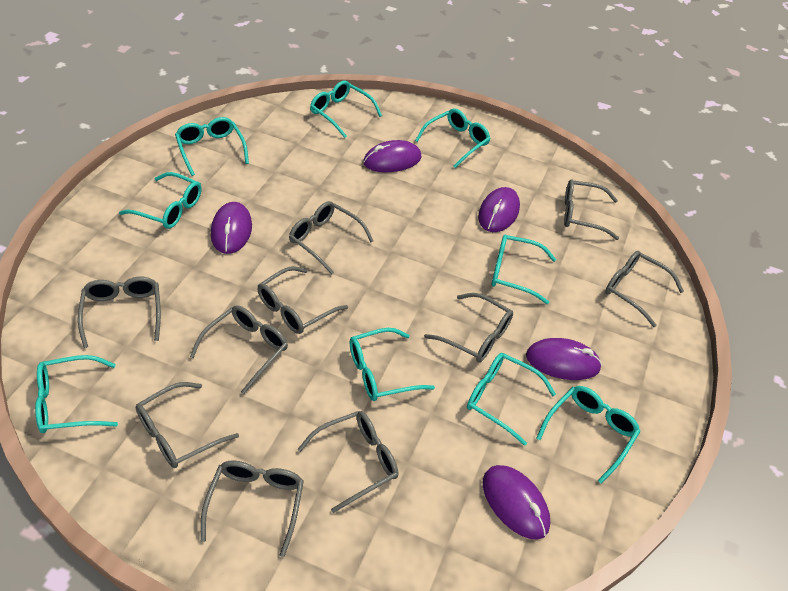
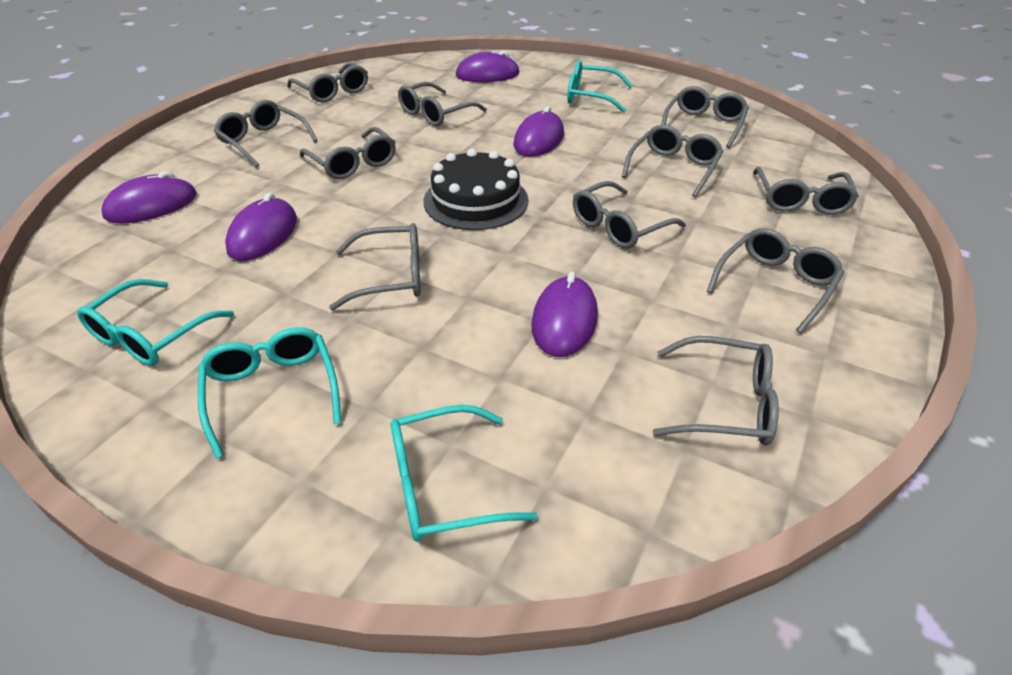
black cake: none = 0 -> [424,149,529,230] = 1
grey glasses: [78,277,161,348] [135,382,239,468] [190,305,288,394] [201,460,304,557] [258,266,348,334] [289,201,373,274] [297,411,398,513] [424,293,513,362] [564,179,619,240] [605,251,684,328] = 10 -> [214,100,318,167] [287,62,368,102] [300,127,396,179] [329,223,421,310] [398,82,487,126] [573,181,686,249] [622,125,723,197] [653,336,779,445] [661,86,749,148] [707,228,844,333] [753,167,859,215] = 11
turquoise glasses: [35,355,118,433] [119,172,202,229] [175,117,249,176] [310,81,382,138] [350,328,435,401] [415,109,491,168] [467,353,556,446] [491,234,556,304] [536,386,640,484] = 9 -> [77,279,234,366] [198,327,341,459] [391,405,538,542] [567,61,633,113] = 4

